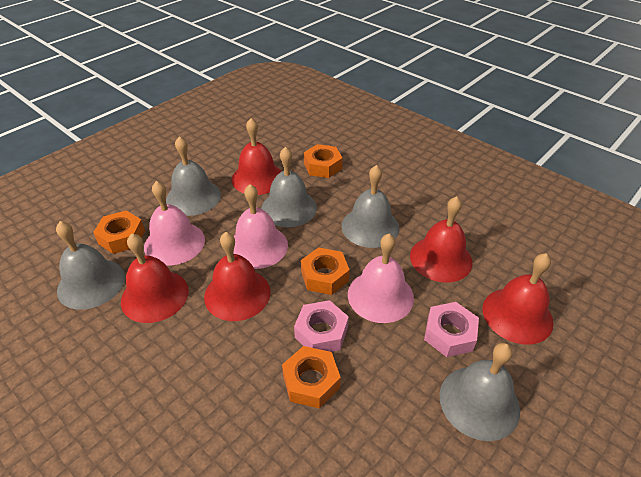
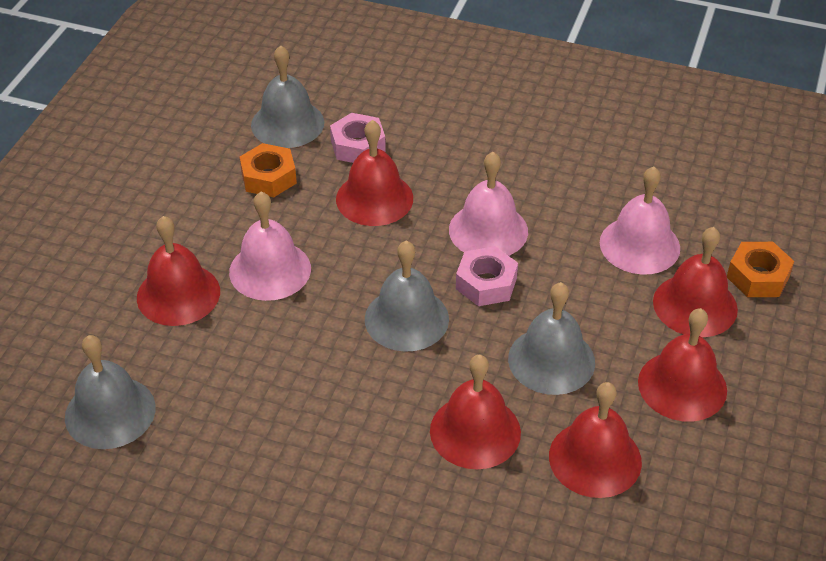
grey bell: [56,221,125,310] [166,136,221,216] [261,147,317,227] [342,165,399,248] [439,343,520,441] = 5 -> [65,335,156,449] [251,45,324,148] [365,241,449,352] [508,282,595,395] = 4
orange nut: [93,211,145,254] [282,346,341,409] [301,247,350,295] [304,144,343,178] = 4 -> [240,143,297,197] [727,242,794,297] = 2
red bell: [121,234,189,323] [204,232,271,321] [232,118,282,195] [410,196,473,283] [483,253,554,345] = 5 -> [137,216,220,326] [336,120,413,226] [430,354,521,469] [549,382,642,498] [638,308,727,422] [653,227,738,337] = 6

